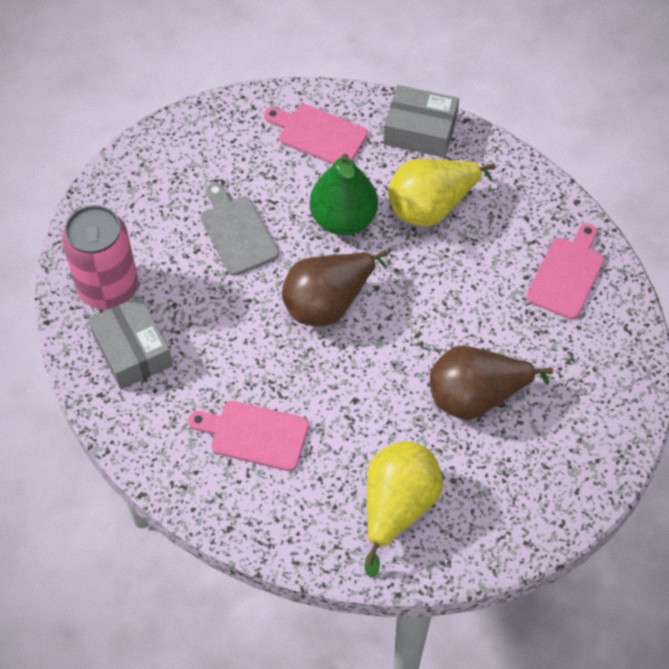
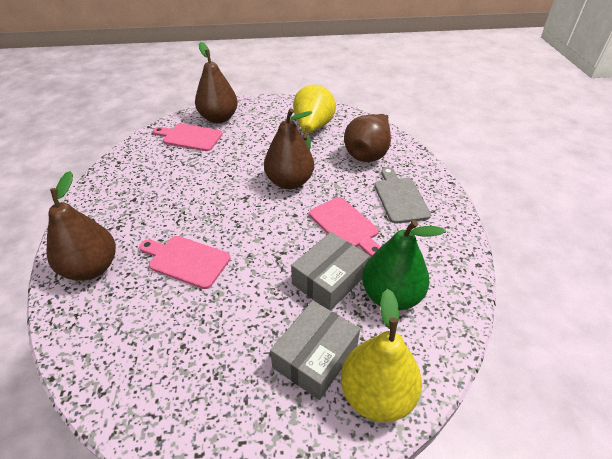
brown pear: [282,250,388,327] [430,346,553,420] = 2 -> [46,171,116,281] [195,42,238,123] [264,108,314,189] [344,114,391,162] = 4
pink can: [62,205,138,309] = 1 -> none = 0

